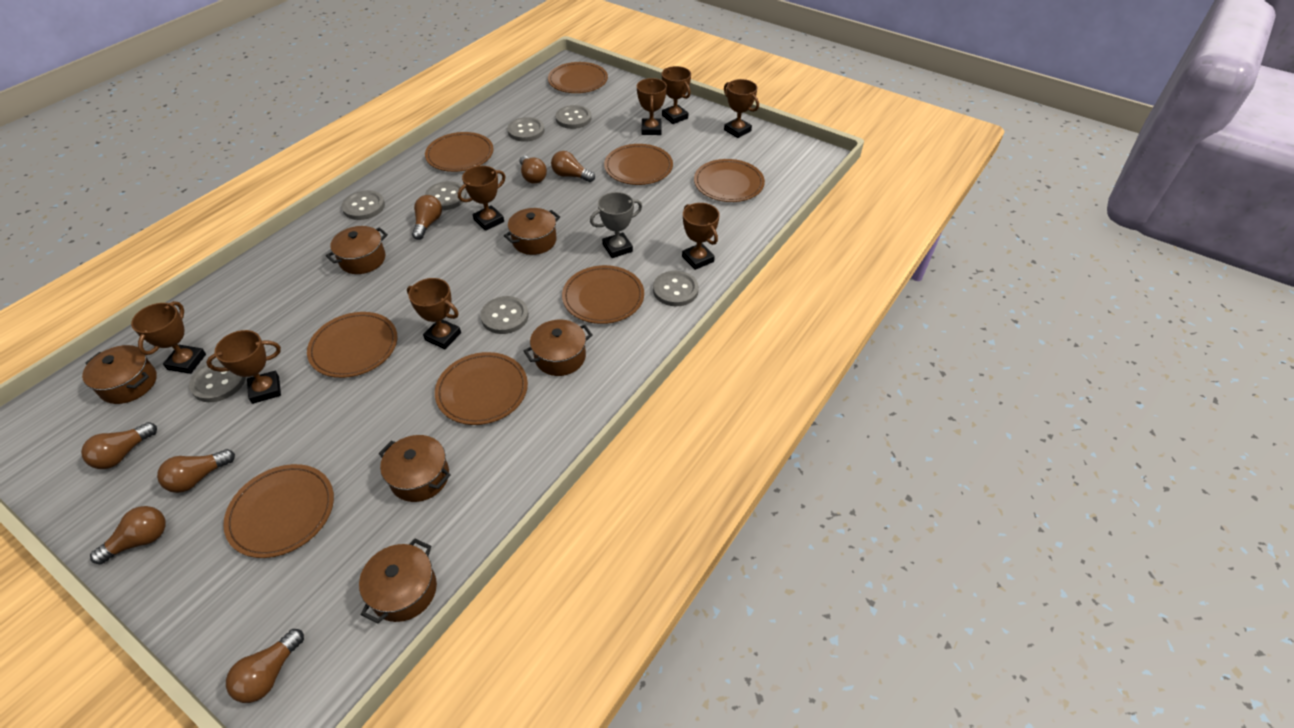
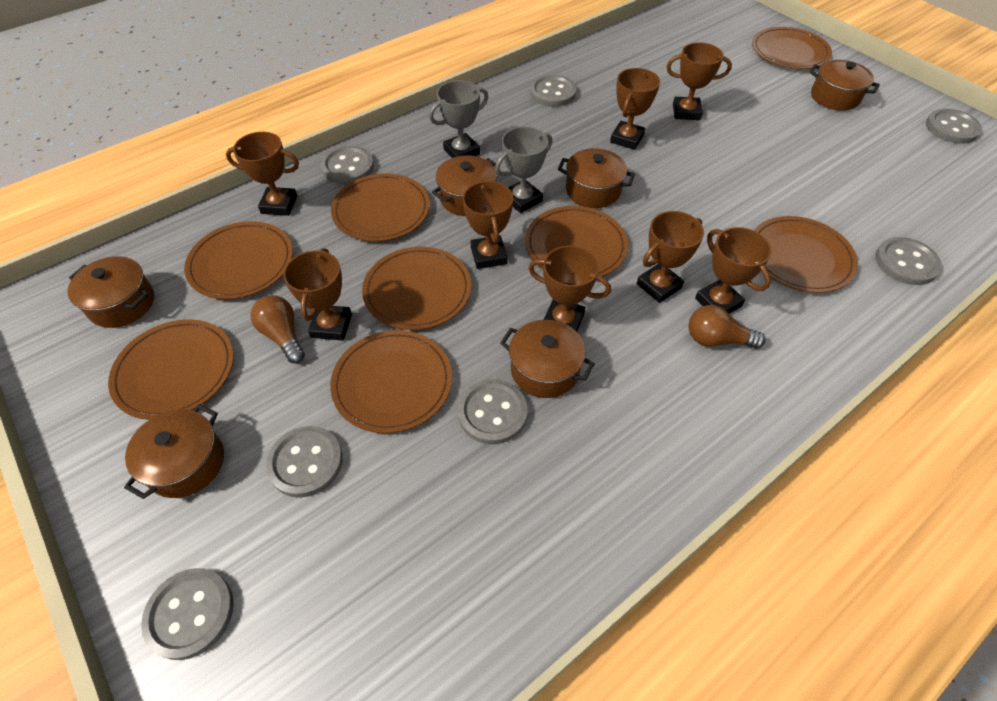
brown light bulb: [81,422,157,469] [90,506,166,564] [157,449,235,493] [226,629,304,703] [412,195,442,240] [520,156,547,184] [551,151,595,182] = 7 -> [250,295,305,363] [689,305,765,349] = 2
grey trophy: [590,192,642,258] = 1 -> [429,80,488,158] [495,126,552,213] = 2

